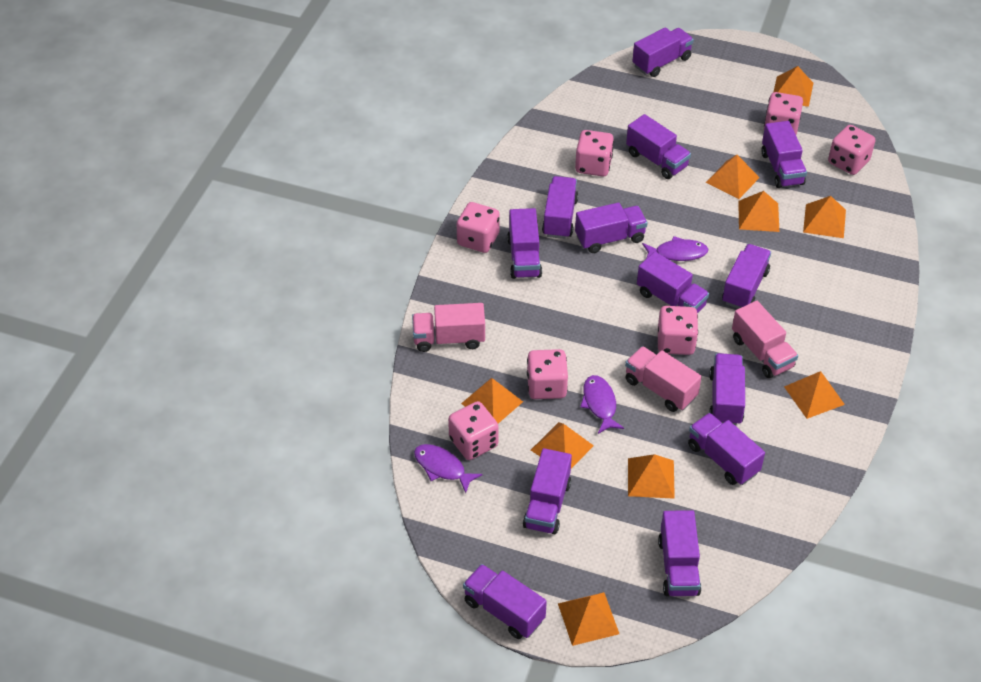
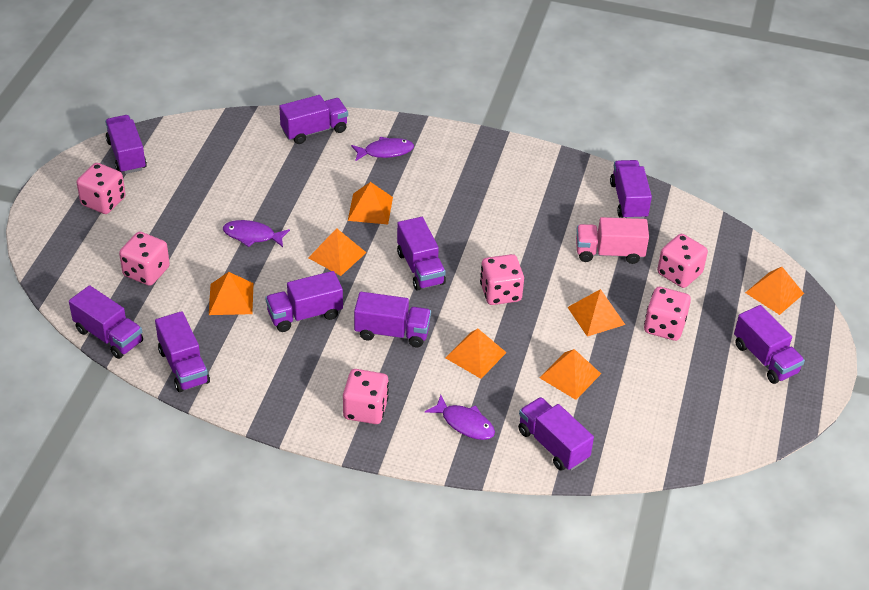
orange pyramid: [461,378,523,423] [531,422,594,469] [558,592,619,646] [628,454,675,499] [706,155,760,199] [738,191,779,232] [773,66,813,107] [784,371,845,419] [803,196,846,238] = 9 -> [209,272,253,315] [308,228,367,276] [348,182,393,224] [445,329,507,379] [540,349,601,400] [568,289,625,337] [745,267,804,315] = 7
pink dice: [448,401,499,460] [457,202,500,253] [527,349,568,399] [575,130,614,176] [658,306,698,355] [764,92,803,134] [828,125,875,175] = 7 -> [77,163,126,214] [119,232,170,286] [343,369,389,424] [480,254,524,305] [644,287,691,341] [657,234,708,288] = 6
pink truck: [412,303,485,352] [625,346,702,412] [732,301,798,378] = 3 -> [576,217,649,264] = 1
purple truck: [463,564,547,639] [507,208,542,279] [523,448,572,534] [542,176,578,239] [575,203,647,253] [626,114,691,179] [632,27,694,77] [637,252,709,313] [658,510,701,596] [688,413,765,485] [709,353,745,426] [722,244,771,309] [761,121,807,188] = 13 -> [69,285,143,359] [105,115,147,174] [155,311,210,392] [265,271,343,332] [279,95,348,144] [354,292,431,347] [397,217,446,291] [518,397,594,471] [610,160,652,219] [734,305,805,384] = 10

